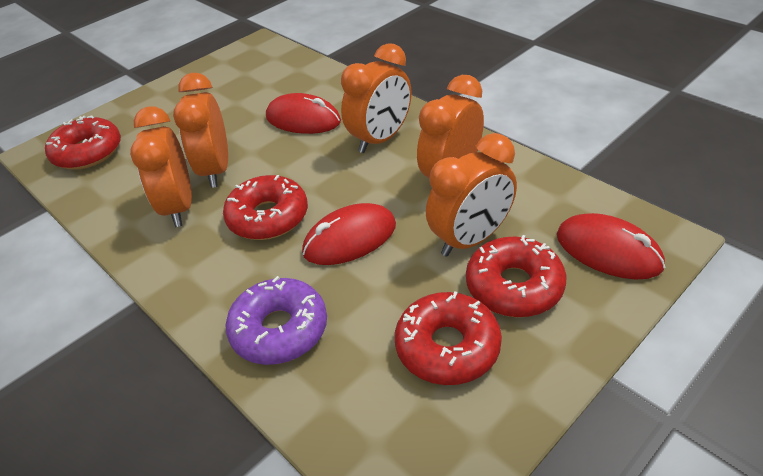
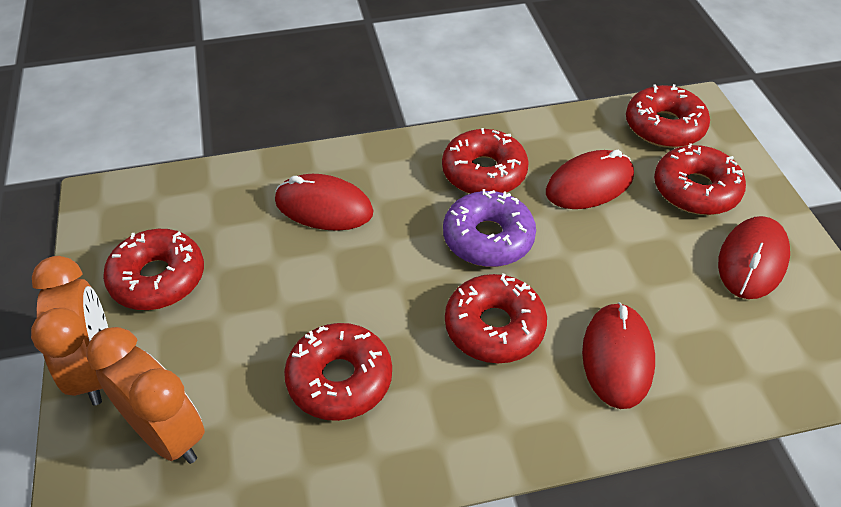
orange clock: [130,106,192,227] [173,73,228,188] [341,43,412,153] [417,75,484,178] [426,133,517,257] = 5 -> [31,256,108,405] [87,327,205,464] = 2
red donut: [45,116,121,170] [223,175,308,240] [395,292,502,385] [466,235,566,317] = 4 -> [103,229,204,310] [284,323,392,421] [442,128,529,194] [445,273,547,363] [626,84,710,148] [654,143,746,215] = 6
red mouse: [266,93,341,134] [302,203,396,265] [557,213,665,279] = 3 -> [275,174,374,231] [546,150,634,209] [582,302,655,409] [718,216,790,299] = 4

